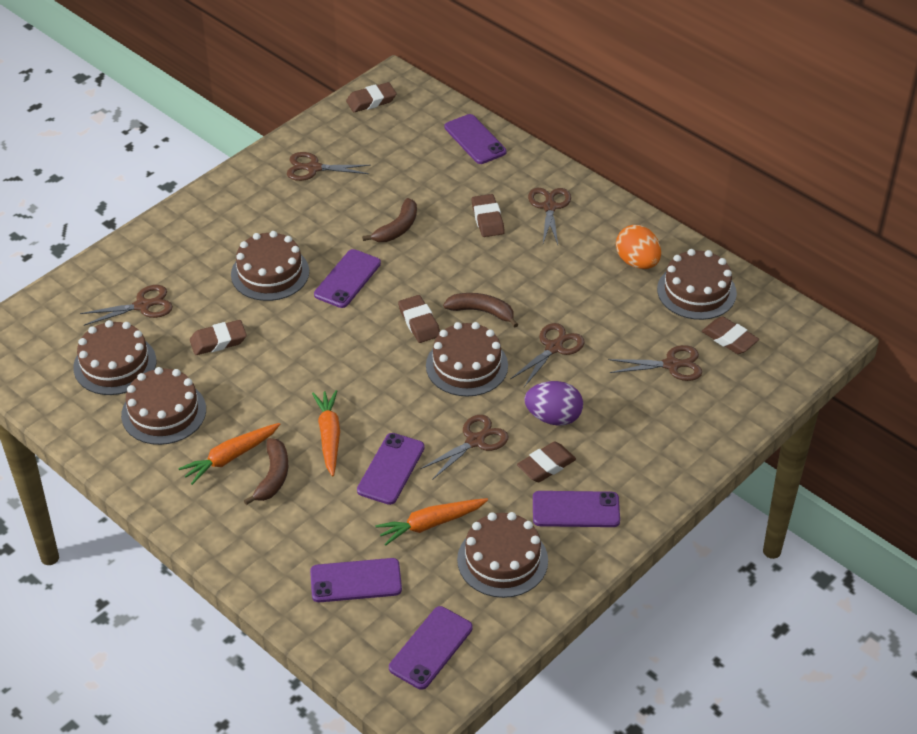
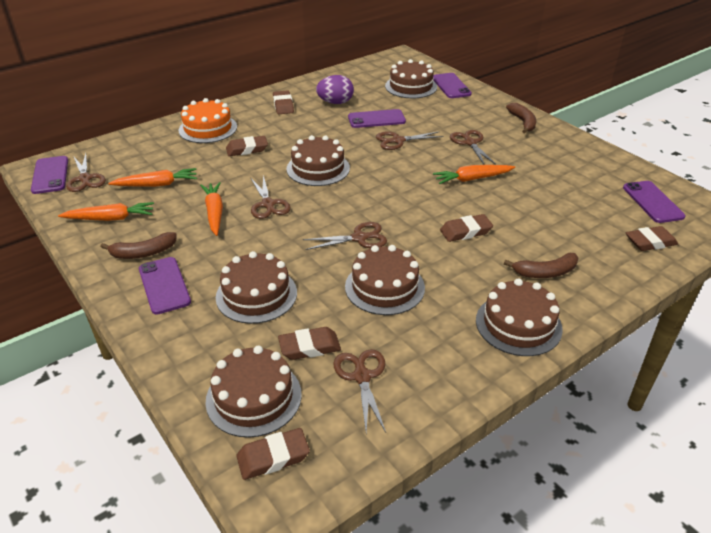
orange cake: none = 0 -> [179,98,237,143] = 1
orange carrot: [178,423,280,485] [312,390,340,477] [375,498,488,546] = 3 -> [58,202,154,221] [108,168,197,187] [200,182,223,236] [433,165,515,184] = 4
orange egg: [616,225,661,269] = 1 -> none = 0
purple phone: [310,558,402,602] [314,249,381,308] [357,433,425,505] [389,606,473,690] [444,114,506,164] [533,491,620,527] = 6 -> [31,156,68,194] [139,257,191,315] [348,109,406,128] [433,73,472,98] [623,181,685,223] = 5

